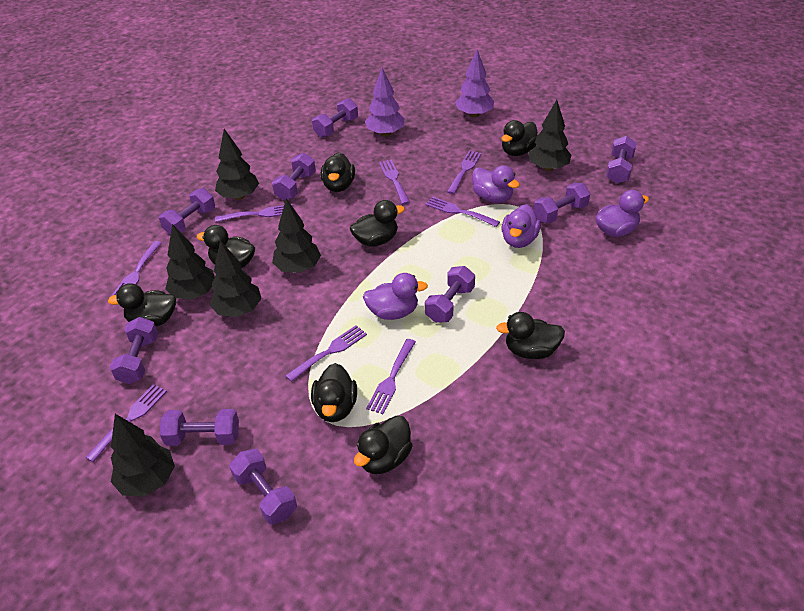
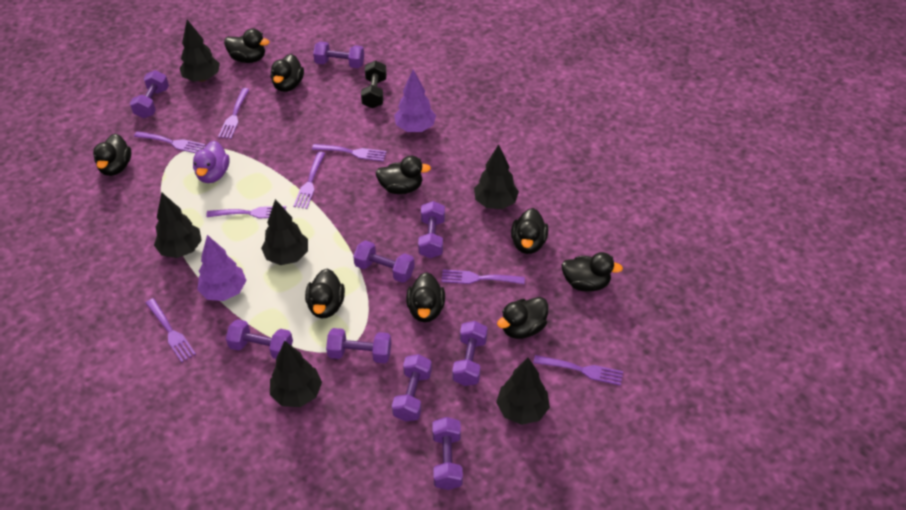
black duck: [108,284,176,326] [197,225,255,268] [311,363,357,422] [321,152,355,192] [350,200,405,247] [354,415,413,474] [496,312,565,359] [501,120,538,156] = 8 -> [93,134,131,176] [224,28,270,63] [271,54,304,92] [305,269,345,319] [375,156,431,194] [406,272,445,322] [497,297,549,339] [511,208,548,254] [561,252,623,292] = 9
black dumbbell: none = 0 -> [361,60,387,108] = 1
purple duck: [363,273,428,320] [472,165,520,203] [502,204,541,248] [596,190,649,237] = 4 -> [193,141,229,183] = 1

